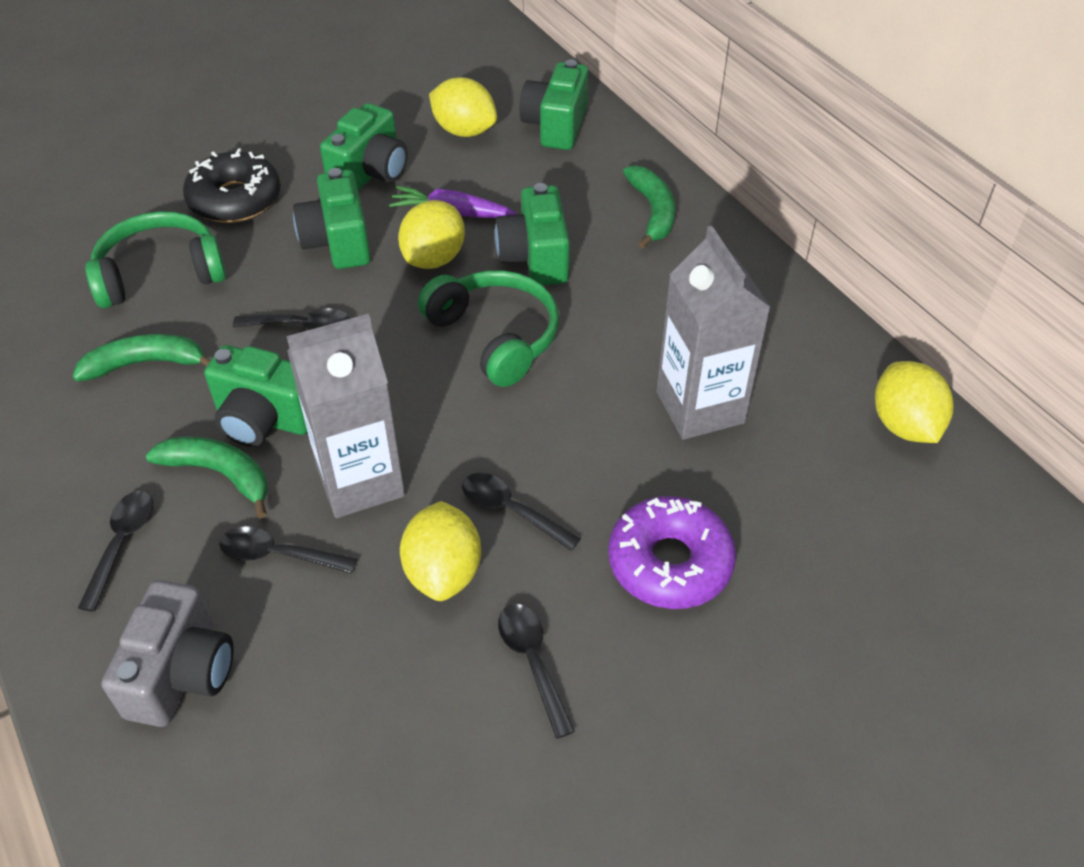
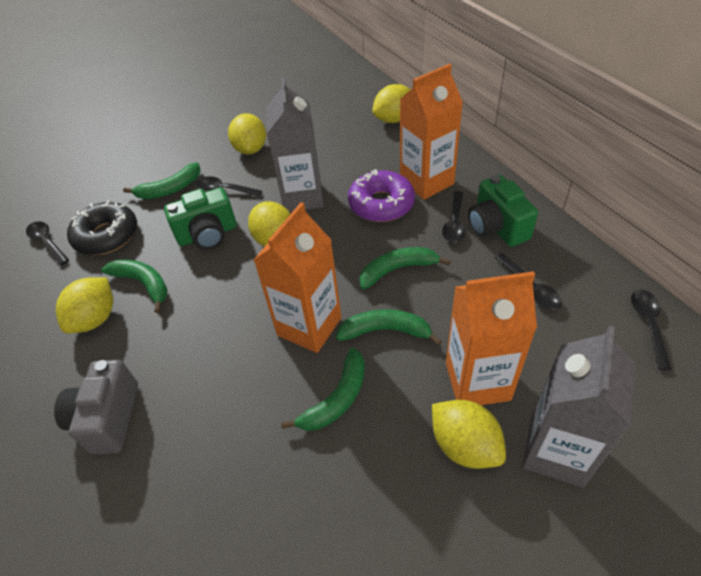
green banana: [72,334,211,381] [146,437,268,519] [623,165,675,249] = 3 -> [101,259,168,313] [123,162,201,199] [281,348,365,431] [336,309,442,346] [359,247,451,289] = 5
green camera: [204,345,307,447] [293,168,371,269] [320,103,408,191] [495,183,570,285] [520,60,589,150] = 5 -> [164,187,237,249] [468,175,538,247] = 2
green headphones: [85,211,226,308] [418,270,559,387] = 2 -> none = 0
orange carton: none = 0 -> [254,202,341,353] [400,64,463,200] [446,271,537,405] = 3
purple carrot: [388,186,517,218] = 1 -> none = 0
yellow lemon: [398,200,465,269] [400,501,481,601] [429,77,497,137] [875,361,953,443] = 4 -> [56,277,113,333] [228,113,266,154] [248,201,290,247] [372,84,410,123] [432,400,506,469] = 5

